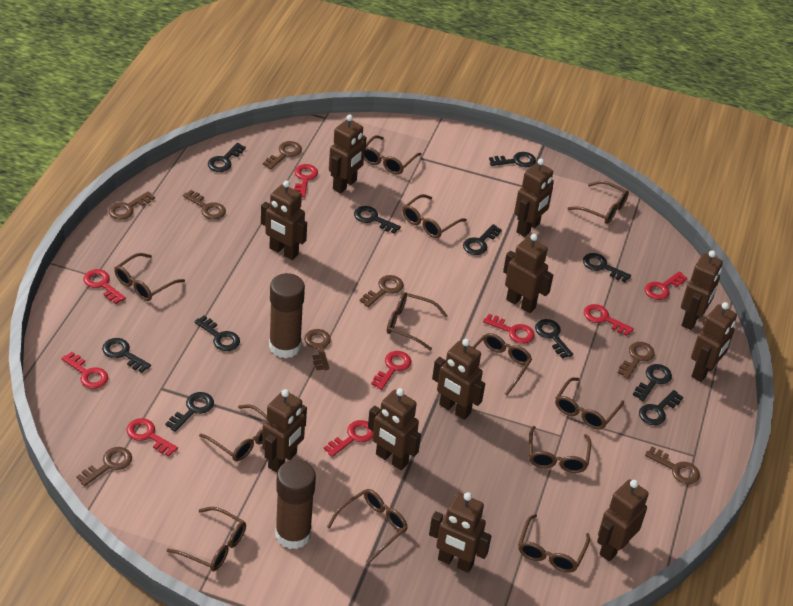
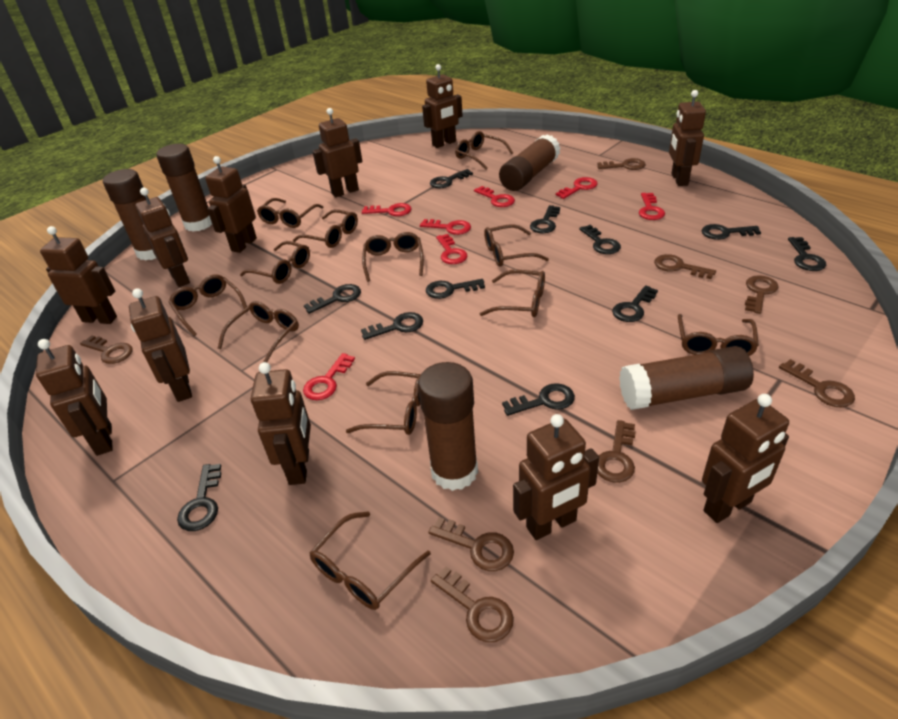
brown glue stick: [269,273,305,358] [275,460,316,549] = 2 -> [103,169,156,261] [156,144,212,232] [418,362,478,491] [499,134,561,191] [619,346,754,410] = 5
red key: [61,352,108,389] [84,269,126,304] [126,418,178,457] [294,164,318,197] [324,420,373,457] [371,351,411,390] [483,314,535,344] [584,304,634,336] [645,271,687,300] = 9 -> [303,353,355,400] [362,203,411,216] [420,219,471,235] [436,234,467,264] [474,186,515,207] [556,177,598,199] [639,193,665,220] = 7

